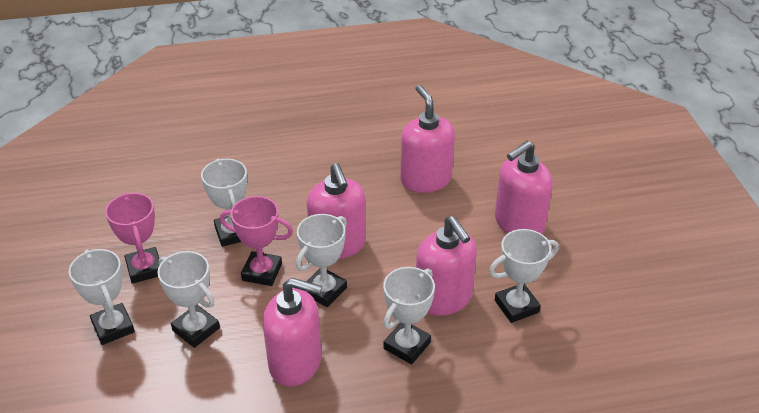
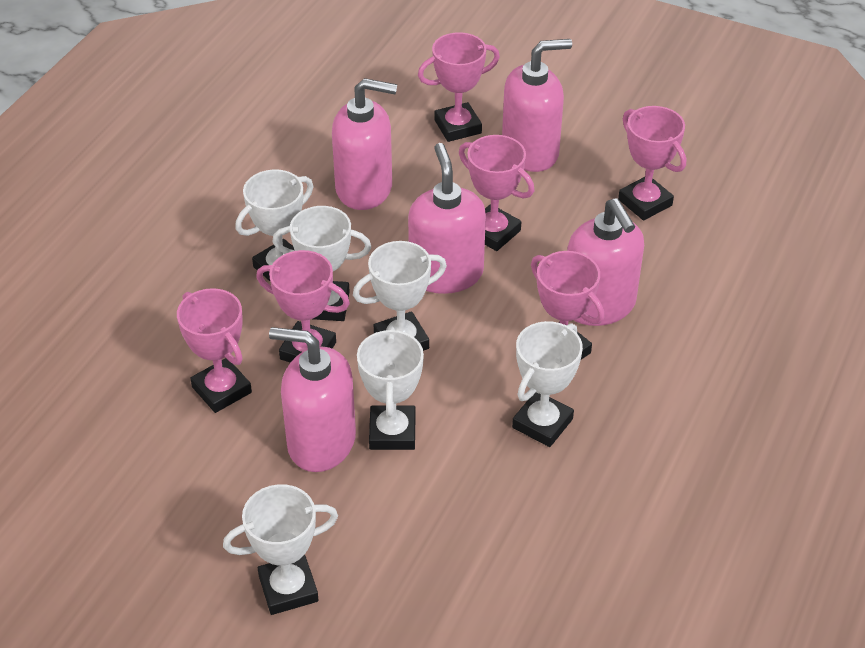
pink trophy: [105,192,159,284] [220,196,293,286] = 2 -> [177,288,252,413] [256,250,350,363] [418,32,500,142] [459,135,534,251] [531,251,604,360] [618,106,686,221] = 6

